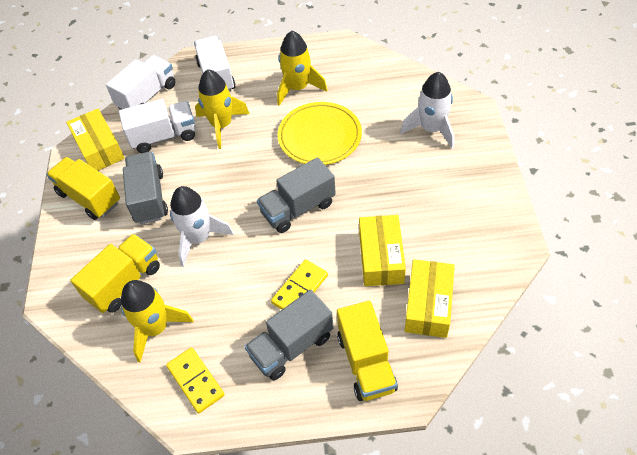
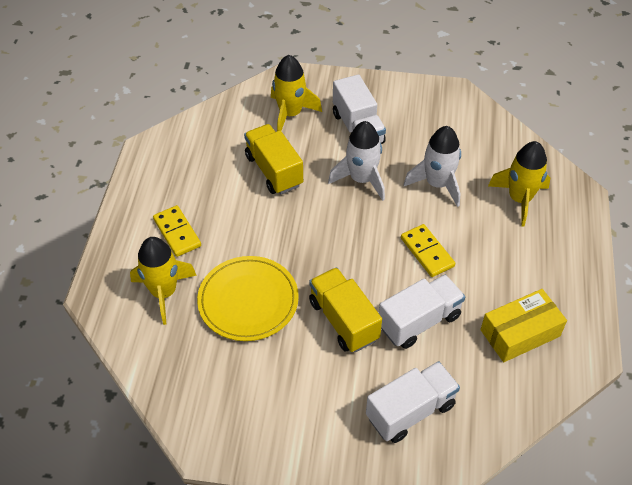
grey truck: [123,152,168,224] [244,290,333,380] [257,157,336,233] = 3 -> none = 0
yellow box: [66,109,125,171] [359,215,406,286] [405,259,455,338] = 3 -> [481,289,567,362] = 1
yellow truck: [46,157,120,220] [70,234,160,313] [337,301,398,401] = 3 -> [244,124,303,194] [309,267,382,352] = 2

